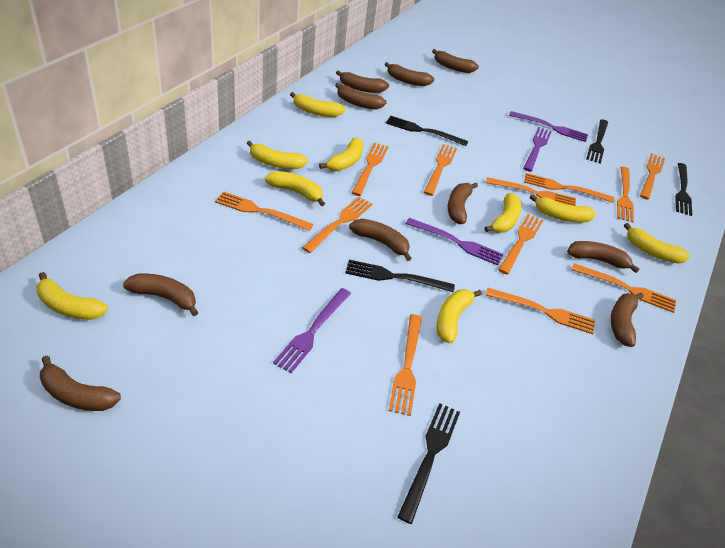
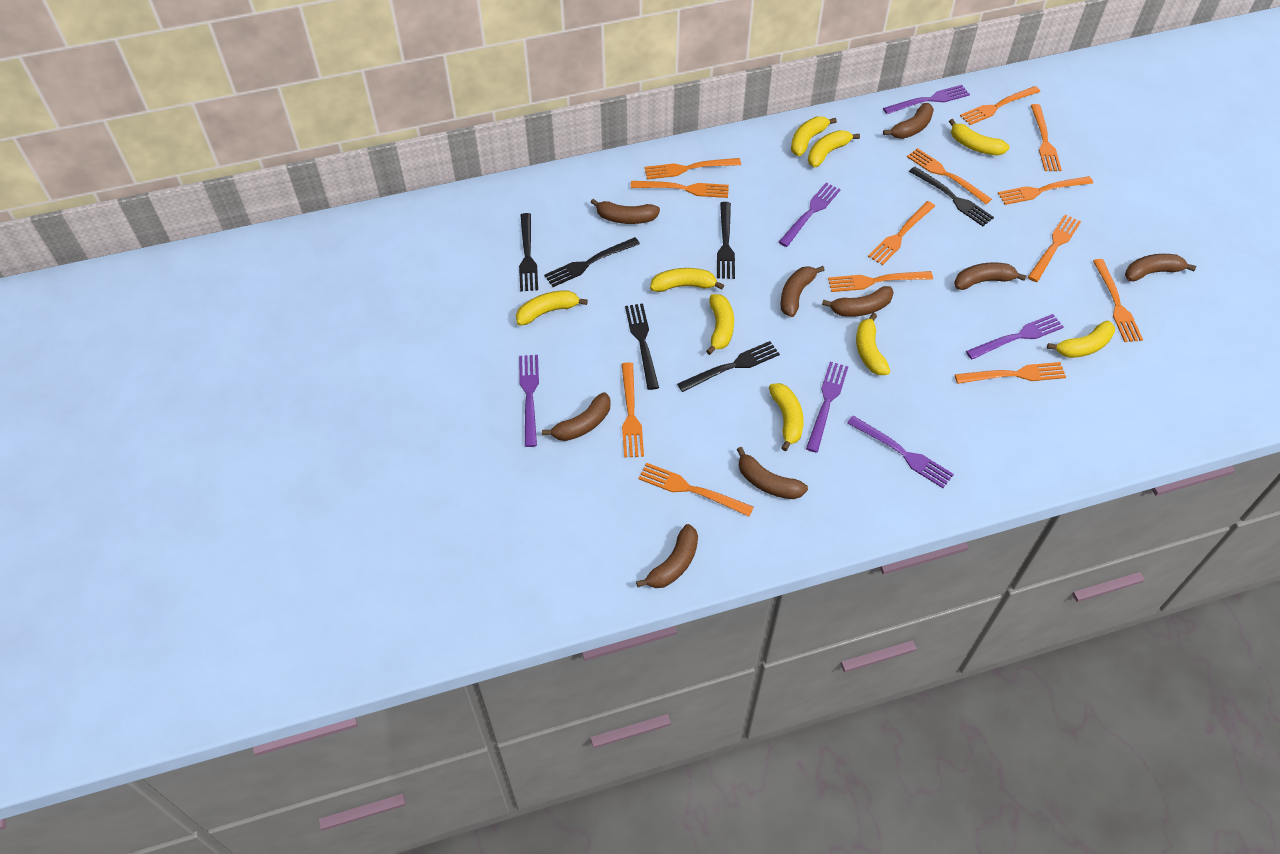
black fork: [345,260,455,292] [386,116,468,146] [398,403,460,524] [586,119,608,163] [675,163,692,216] = 5 -> [519,213,538,292] [544,237,640,287] [625,304,659,390] [677,341,780,392] [717,202,735,279] [909,167,994,226] = 6
brown banana: [40,356,121,411] [123,274,198,316] [335,83,387,110] [336,70,389,93] [349,219,412,261] [385,62,434,86] [432,49,479,73] [448,183,478,224] [567,241,640,273] [611,293,643,347] = 10 -> [542,393,610,441] [591,199,660,224] [636,524,698,588] [737,447,808,499] [780,266,824,317] [822,286,894,317] [883,103,934,139] [954,262,1026,290] [1125,254,1196,282] = 9
orange fork: [215,191,314,231] [302,197,372,253] [352,143,389,196] [389,314,422,416] [424,144,457,196] [486,177,576,206] [486,288,595,334] [498,214,543,274] [524,173,614,203] [572,263,676,313] [617,167,634,222] [640,153,665,200] = 12 -> [622,362,644,458] [631,181,729,198] [638,463,754,517] [644,158,741,180] [828,271,933,292] [868,201,935,265] [907,148,992,204] [955,362,1066,384] [960,86,1040,125] [998,176,1093,205] [1028,215,1081,282] [1031,104,1062,171] [1093,259,1143,342] = 13
purple fork: [273,288,351,373] [405,218,503,266] [509,111,588,142] [523,127,552,172] = 4 -> [519,355,539,447] [779,183,841,247] [806,362,848,453] [847,416,954,488] [883,85,970,114] [966,314,1064,360] = 6

